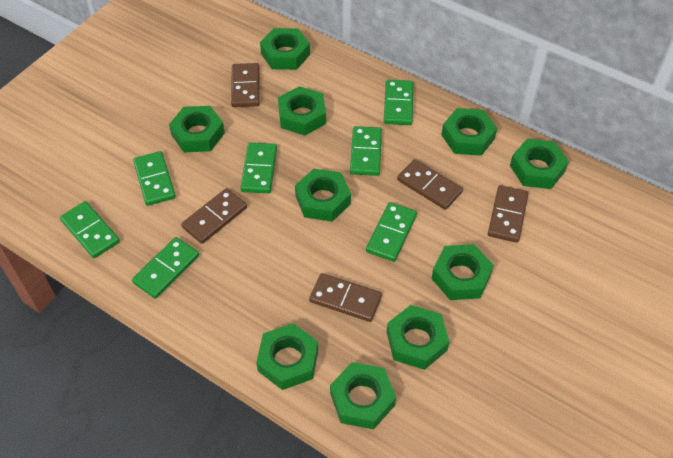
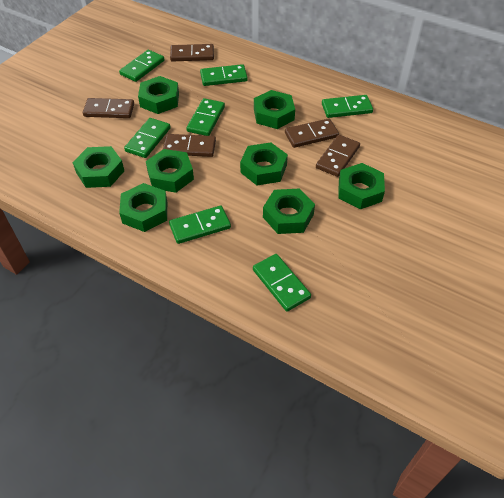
green nut: [169,106,225,153] [256,323,318,390] [260,28,310,70] [278,86,326,136] [295,169,351,222] [330,362,396,429] [387,305,449,370] [431,244,494,300] [441,108,497,156] [510,139,569,189] = 10 -> [72,146,124,188] [119,183,167,232] [138,76,179,114] [146,149,194,193] [240,142,288,186] [254,90,295,129] [263,189,315,234] [338,163,385,209] = 8

